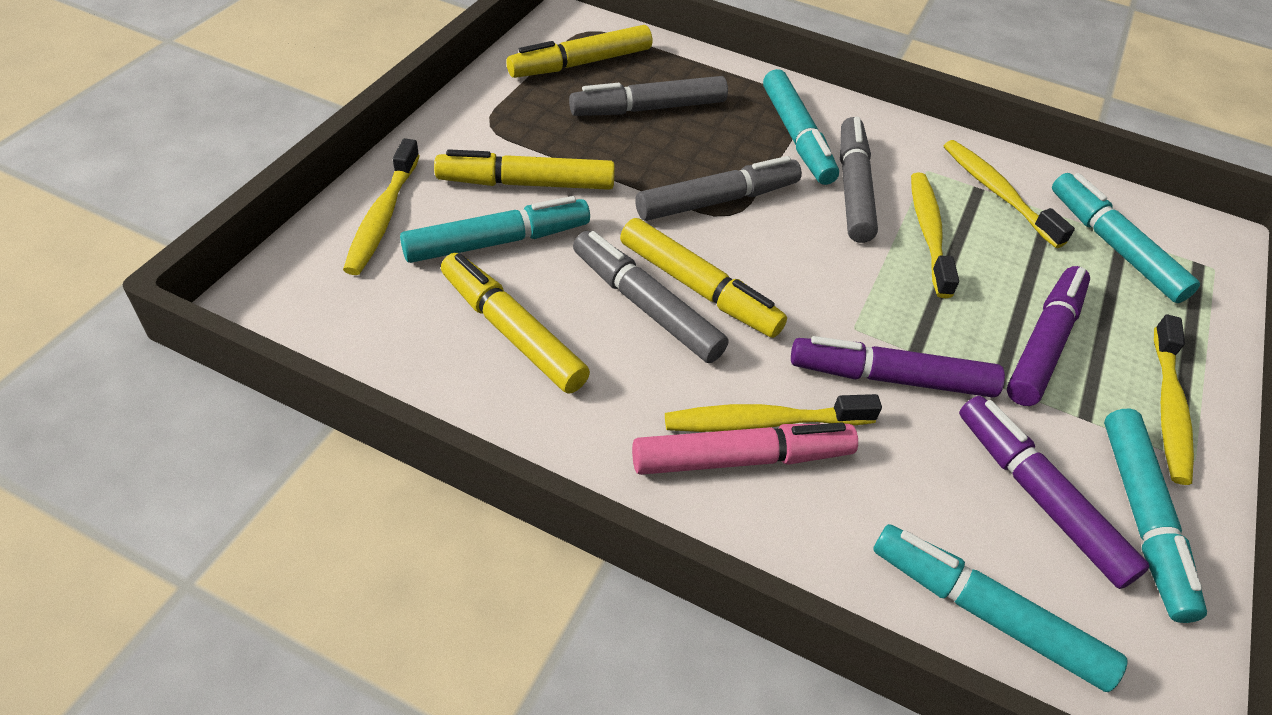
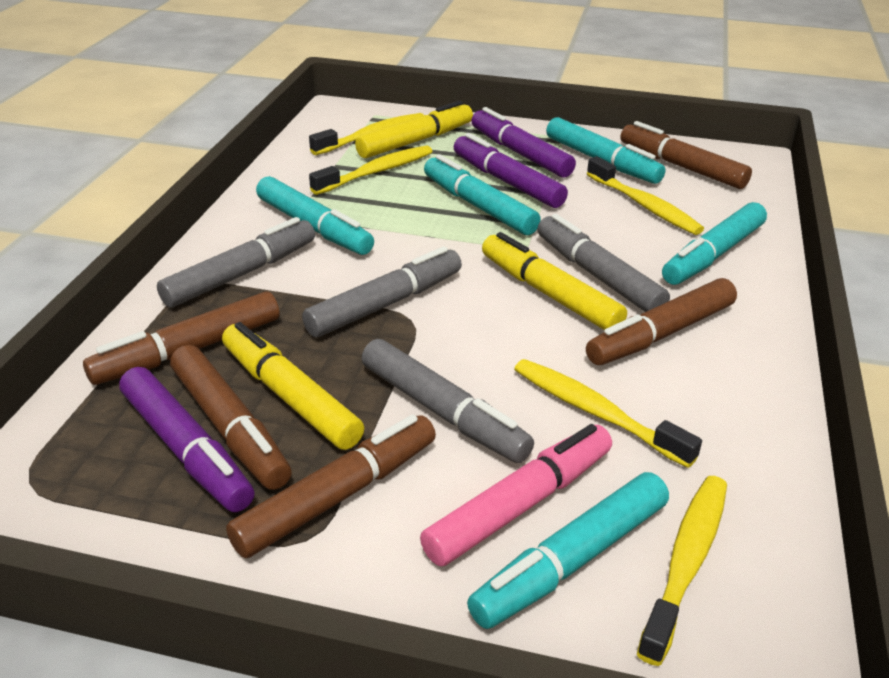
brown marker: none = 0 -> [83,291,279,385] [170,345,292,490] [226,415,436,558] [586,278,737,365] [620,121,752,189] = 5
yellow marker: [434,149,615,190] [441,253,590,394] [506,25,652,78] [620,218,787,338] = 4 -> [222,322,364,450] [355,101,473,158] [482,232,627,330] = 3

